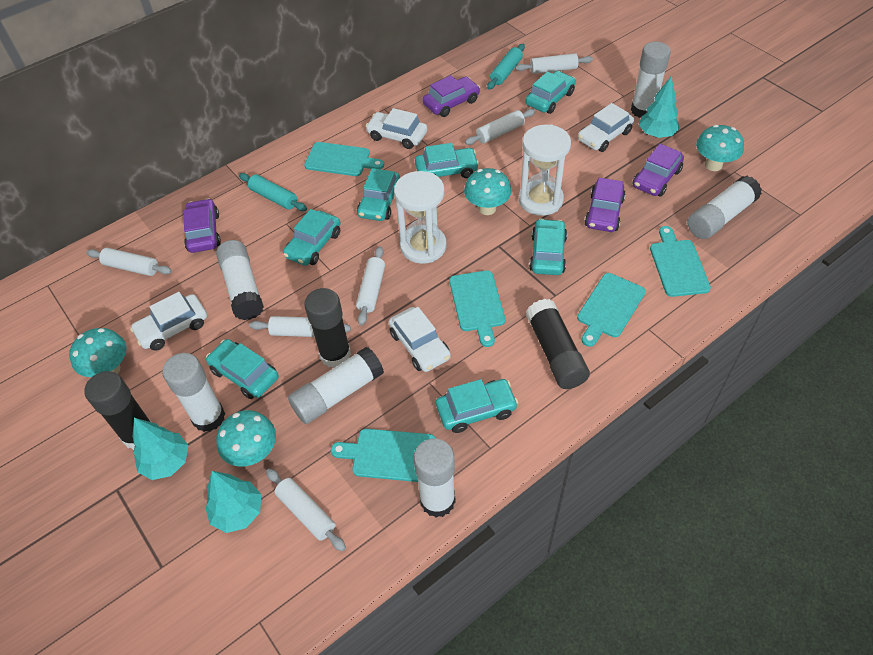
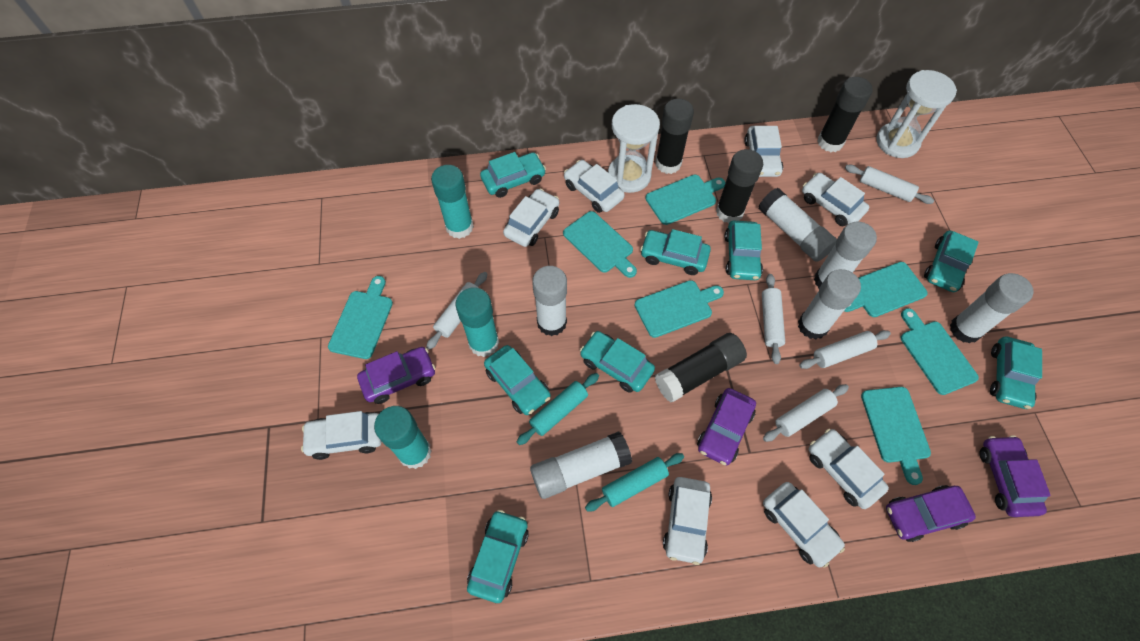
black glue stick: [85,371,151,450] [304,288,351,368] [526,299,590,389] = 3 -> [655,99,694,174] [655,333,747,402] [716,149,763,223] [817,77,873,152] = 4
turquoise car: [206,339,279,399] [283,209,341,266] [357,168,400,221] [415,143,479,178] [436,379,518,433] [526,71,576,114] [529,219,567,275] = 7 -> [467,510,529,603] [480,152,546,198] [484,345,551,415] [580,331,655,393] [640,229,711,275] [724,221,763,280] [924,230,979,292] [990,337,1042,409] = 8
turquoise cutting board: [304,142,384,176] [331,429,436,482] [449,270,505,347] [577,273,646,347] [650,226,711,297] = 5 -> [328,276,393,359] [563,211,637,278] [634,280,724,338] [645,175,725,225] [844,262,928,317] [861,387,931,485] [901,308,979,395] = 7
turquoise glue stick: none = 0 -> [374,406,432,469] [431,165,474,239] [455,287,499,357] = 3
turquoise mushroom: [69,328,126,377] [216,410,276,466] [464,168,512,215] [696,125,744,171] = 4 -> none = 0
turquoise tree: [133,418,188,480] [205,471,261,533] [639,77,680,138] = 3 -> none = 0
white car: [130,292,207,351] [365,108,427,149] [389,307,451,372] [578,103,634,152] = 4 -> [301,411,382,460] [503,189,559,247] [564,160,625,213] [663,477,712,565] [744,126,783,177] [763,482,845,567] [802,173,869,226] [809,429,889,509] = 8
white rolling pin: [87,248,172,276] [249,316,351,337] [266,469,346,551] [356,246,385,325] [465,109,535,145] [515,53,593,74] = 6 -> [426,272,487,350] [762,274,785,364] [763,384,849,442] [799,330,891,369] [845,165,934,204] = 5

